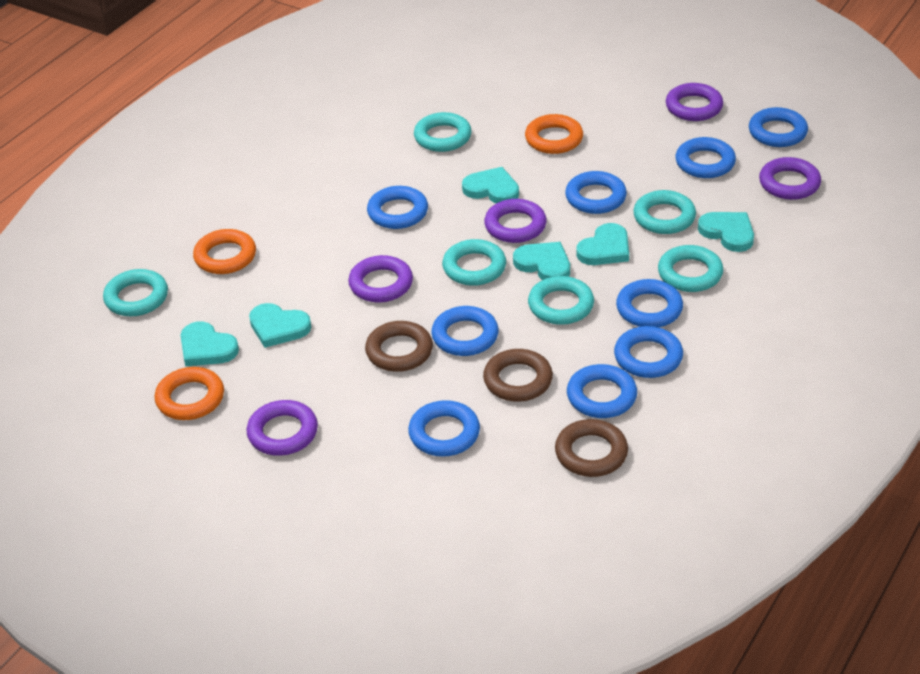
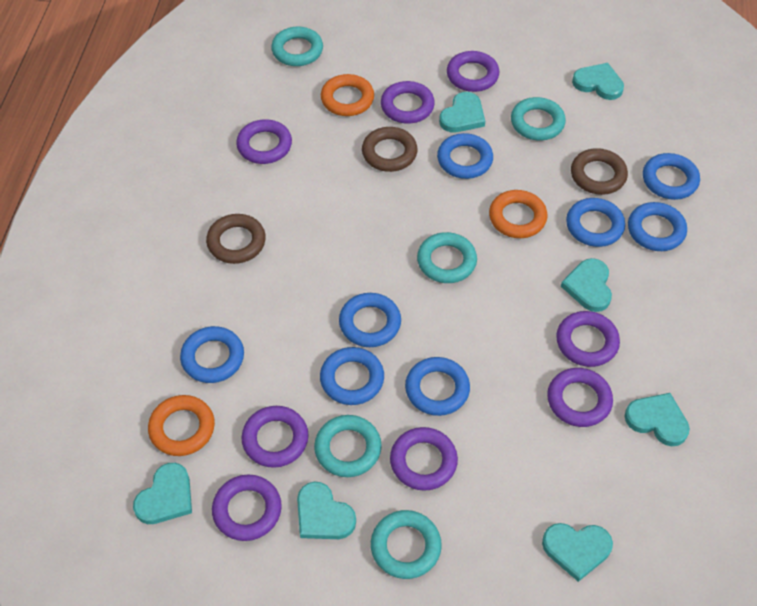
blue ring: [367,186,428,229] [408,400,480,457] [431,306,499,356] [565,171,627,214] [567,364,637,418] [614,326,683,378] [616,279,683,327] [676,137,736,178] [749,107,808,147] = 9 -> [180,326,244,383] [320,347,384,405] [339,293,401,347] [405,357,470,416] [437,133,493,179] [566,198,625,247] [628,202,687,251] [643,153,700,200] = 8
purple ring: [247,400,318,456] [348,255,413,302] [484,199,547,243] [666,83,723,121] [759,157,821,200] = 5 -> [212,475,282,541] [236,119,292,164] [242,406,309,468] [381,81,435,124] [390,427,458,491] [447,51,499,92] [547,368,613,427] [556,311,620,367] = 8
turquoise heart: [180,321,239,366] [249,303,311,348] [462,167,519,203] [513,242,570,280] [576,223,629,265] [698,212,754,252] = 6 -> [133,463,192,524] [297,482,356,539] [439,92,485,132] [542,523,613,582] [561,258,612,312] [572,63,624,100] [624,393,690,446] = 7
turquoise ring: [103,269,168,316] [414,112,472,152] [442,239,506,286] [528,276,594,325] [633,190,696,234] [658,245,723,292] = 6 -> [271,27,323,66] [314,415,382,477] [371,510,442,579] [417,232,477,283] [511,97,566,141] = 5

